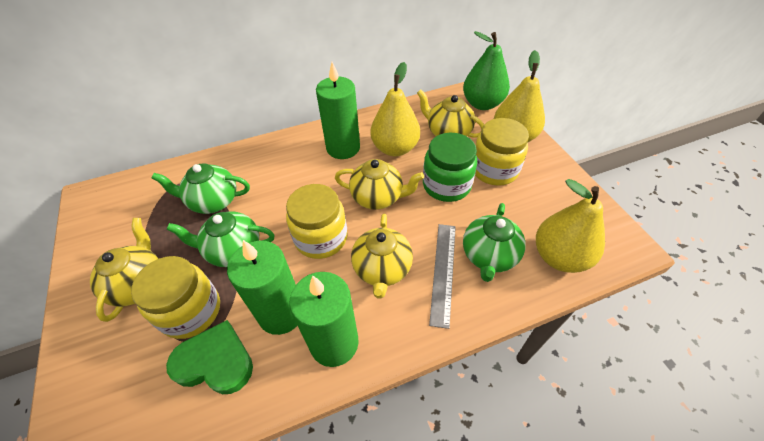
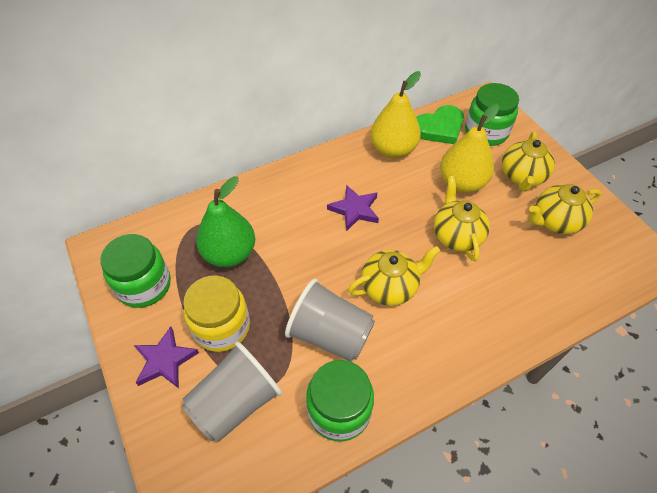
green candle: [227,240,298,335] [290,272,359,367] [316,62,360,159] = 3 -> none = 0
green jar: [423,133,477,202] = 1 -> [100,234,171,308] [306,360,374,442] [465,83,519,146] = 3
green teapot: [151,163,250,214] [166,211,274,267] [463,203,526,282] = 3 -> none = 0
grey cup: none = 0 -> [182,341,282,442] [285,279,375,362] = 2
grey ruler: [429,224,456,329] = 1 -> none = 0
purple star: none = 0 -> [134,327,199,388] [327,185,379,231] = 2
yellow jar: [131,256,220,339] [286,184,348,259] [475,118,529,186] = 3 -> [183,275,250,352] = 1
yellow pear: [370,62,420,156] [494,50,545,142] [536,179,605,273] = 3 -> [370,71,421,158] [440,104,499,193] = 2

